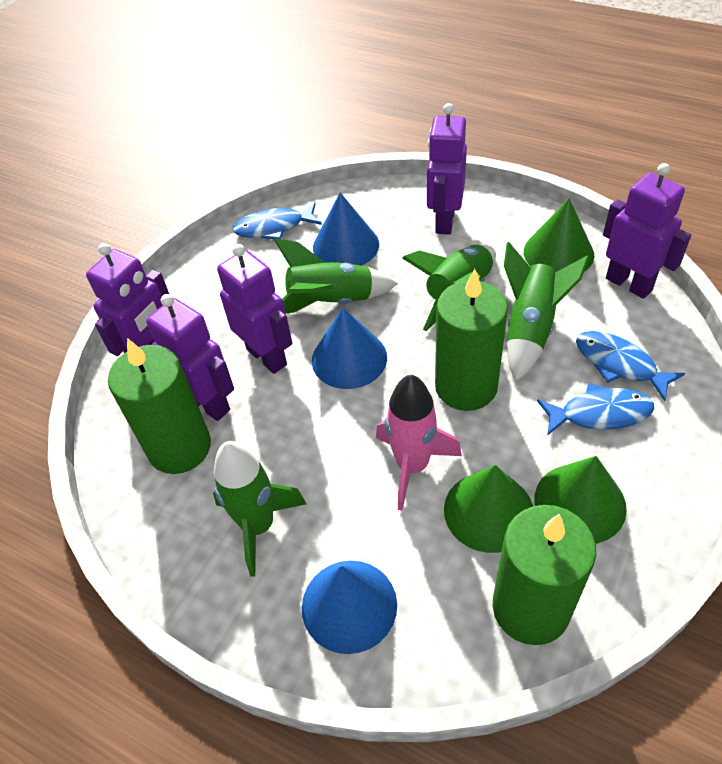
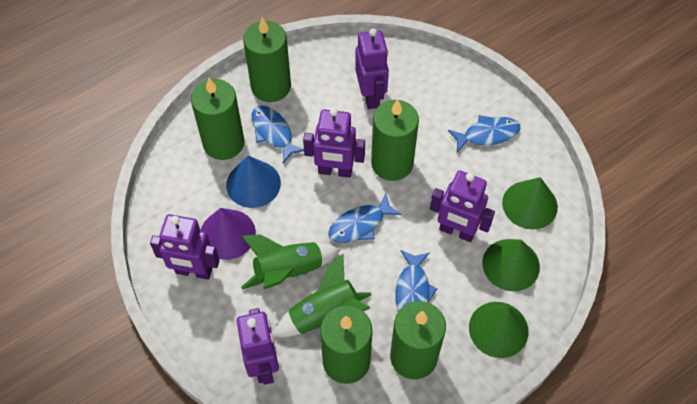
blue cone: [302,561,397,654] [312,307,387,389] [313,192,379,266] = 3 -> [226,156,281,208] = 1
blue fish: [233,202,322,239] [537,383,654,436] [576,331,685,401] = 3 -> [251,106,304,163] [328,194,402,243] [395,250,437,311] [448,115,520,152] = 4
green candle: [108,338,211,474] [435,269,508,411] [492,505,596,645] = 3 -> [191,78,245,160] [243,17,291,102] [320,306,372,384] [371,99,419,181] [390,301,446,379] = 5
green rocket: [213,441,306,576] [274,238,398,313] [402,244,496,331] [504,242,589,382] = 4 -> [241,234,340,290] [273,254,371,337] = 2
pink rocket: [376,374,462,511] = 1 -> none = 0
purple cone: none = 0 -> [200,208,256,260] = 1

